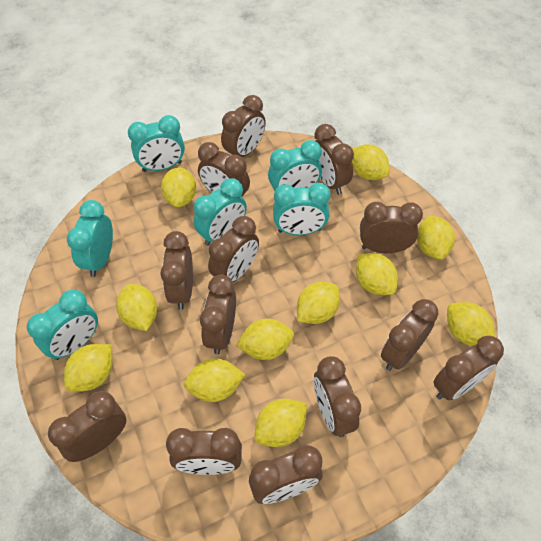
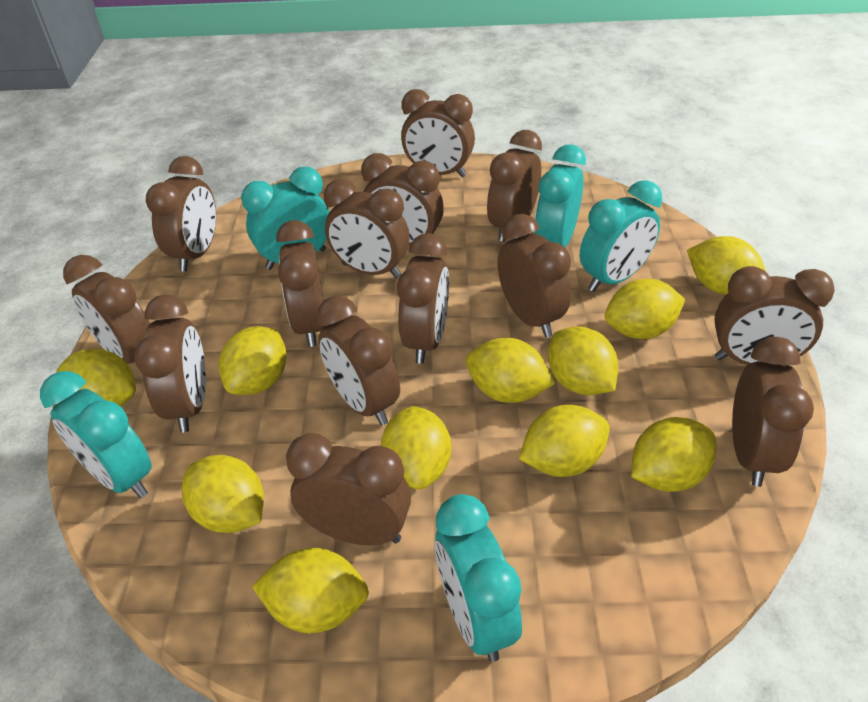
brown clock: [48,391,126,462] [160,231,193,310] [166,428,242,475] [198,142,250,197] [200,275,236,354] [208,216,259,282] [221,95,266,157] [249,445,323,504] [314,356,361,437] [315,124,354,195] [360,202,423,253] [381,299,439,371] [433,336,504,400] = 13 -> [63,255,150,364] [134,295,206,433] [146,156,216,272] [276,220,325,347] [286,433,411,545] [316,295,400,425] [324,179,410,278] [361,153,444,246] [397,233,449,364] [401,89,475,177] [487,130,542,242] [498,214,571,338] [714,266,835,365] [732,337,814,487] = 14
turquoise clock: [27,289,98,360] [67,200,113,277] [128,115,185,172] [194,178,247,246] [268,140,322,191] [273,183,331,235] = 6 -> [40,371,152,498] [241,167,330,270] [435,494,522,662] [535,145,586,247] [580,180,662,292] = 5

